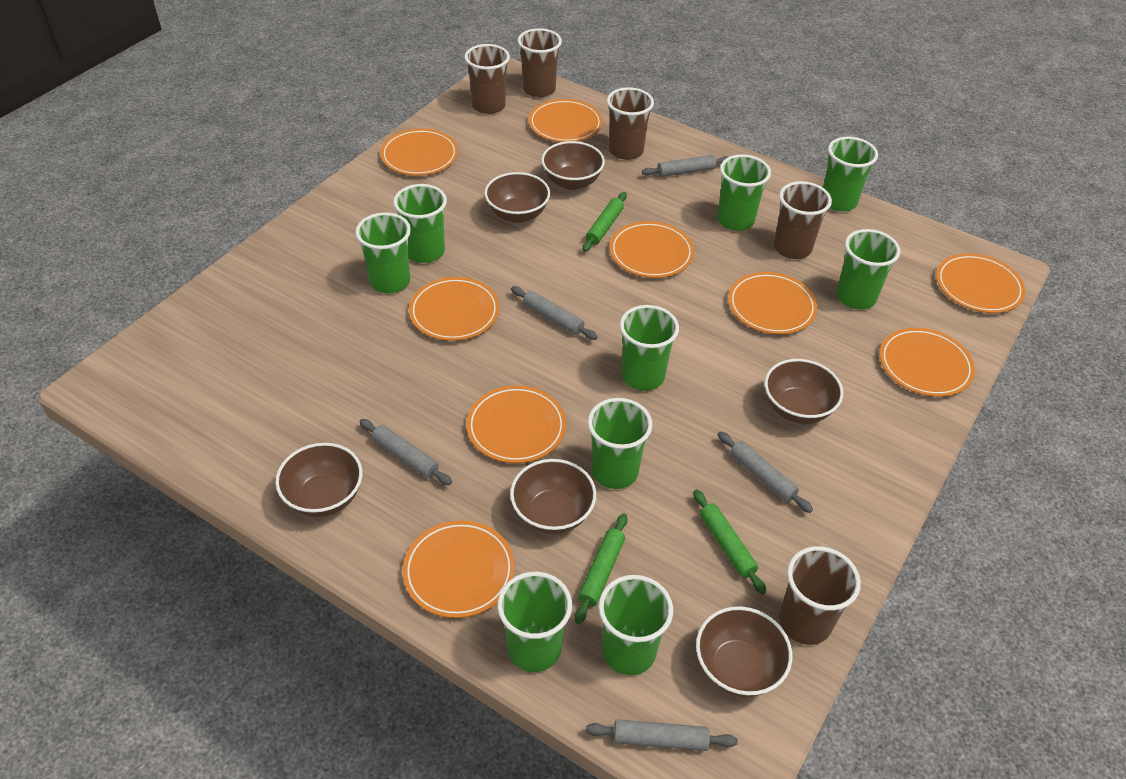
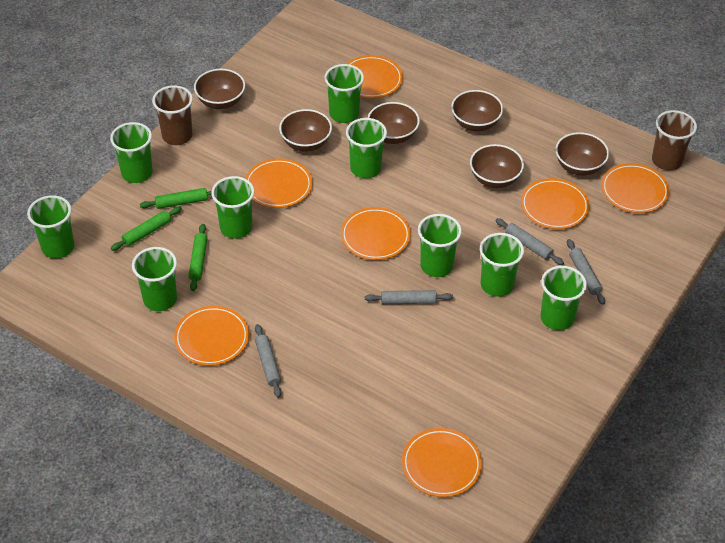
brown cup: [464,44,510,114] [518,28,562,97] [607,87,654,160] [774,181,832,259] [779,546,861,645] = 5 -> [152,85,193,145] [652,110,697,170] = 2
grey rolling pin: [360,419,452,485] [511,286,598,340] [586,719,738,751] [642,155,728,177] [718,432,813,513] = 5 -> [255,324,281,398] [365,290,453,304] [495,218,564,265] [567,239,605,305] = 4
orange plate: [380,129,458,176] [403,520,515,618] [409,277,499,341] [466,385,566,463] [529,99,603,142] [610,221,694,278] [728,272,818,334] [880,328,975,397] [936,253,1025,313] = 9 -> [174,306,249,366] [245,158,312,208] [341,207,411,260] [346,55,403,98] [402,428,482,497] [521,178,590,229] [601,163,670,213] = 7

